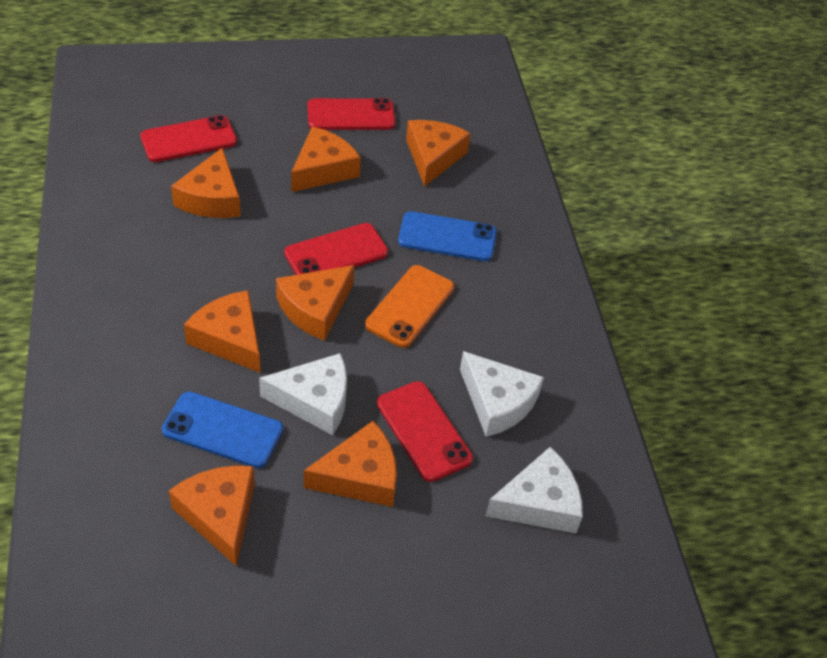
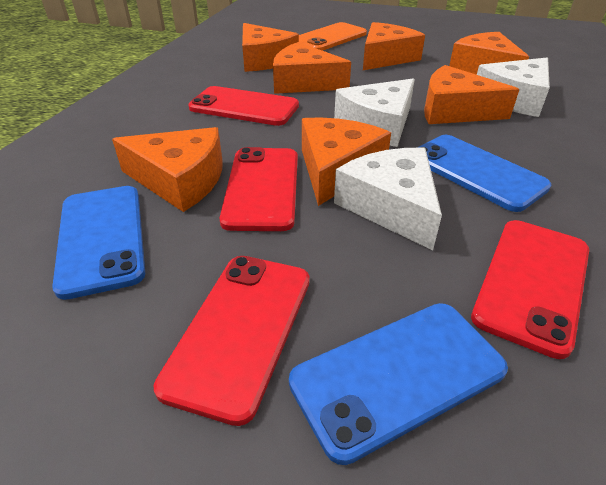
blue phone: [162,391,283,468] [398,211,497,261] = 2 -> [52,186,145,300] [289,303,508,465] [417,135,551,212] = 3

